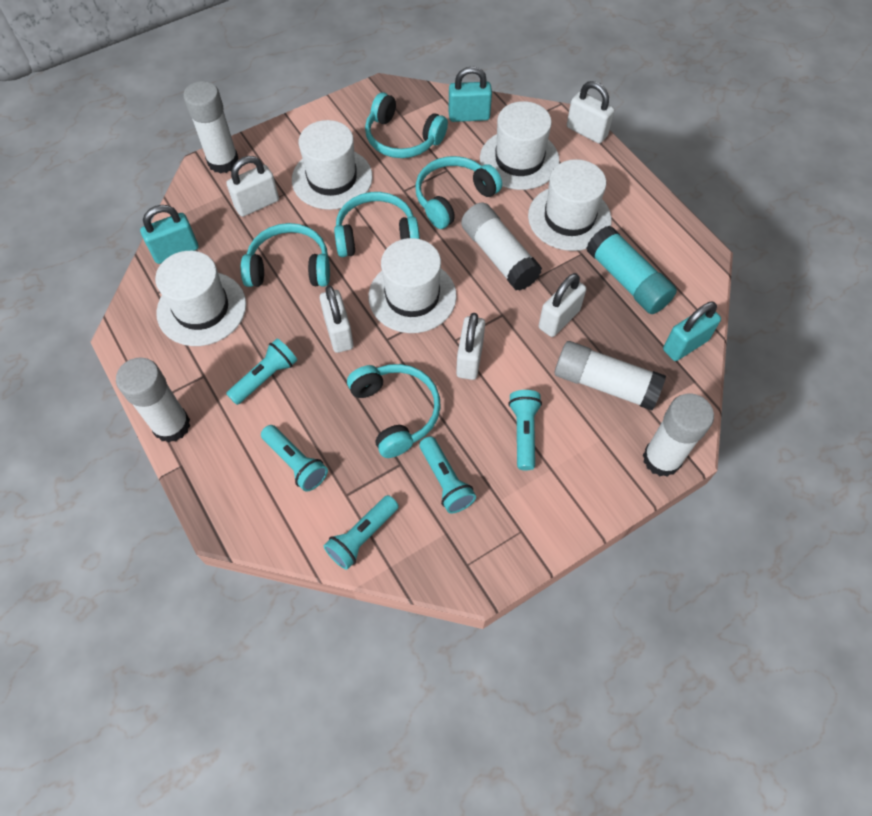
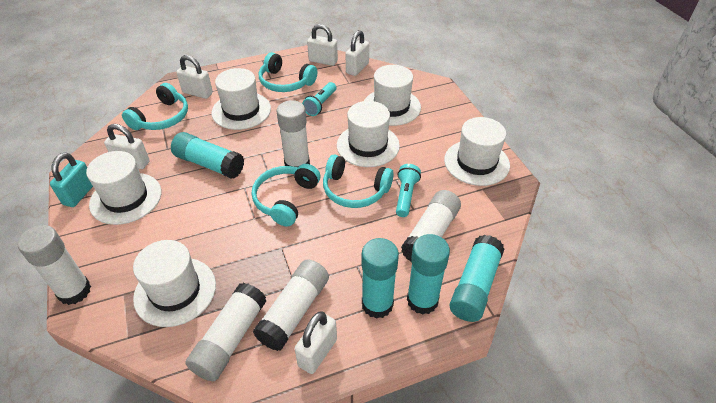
turquoise flashlight: [226,339,297,405] [261,425,328,492] [324,495,399,570] [419,436,476,513] [508,390,542,470] = 5 -> [302,82,336,116] [396,164,421,217] = 2
turquoise glue stick: [587,225,677,314] = 1 -> [171,132,244,179] [362,238,399,319] [407,234,450,315] [450,235,504,322] = 4
turquoise headphones: [241,223,330,287] [334,192,420,257] [347,364,441,458] [365,93,448,158] [415,156,502,229] = 5 -> [122,83,188,130] [252,164,321,227] [259,52,317,92] [323,154,394,208] = 4
turquoise padlock: [140,205,199,264] [448,66,492,122] [663,302,721,361] = 3 -> [50,153,93,207] = 1
white hat: [155,251,246,346] [292,120,373,210] [369,238,457,333] [480,101,560,190] [528,159,612,251] = 5 -> [86,151,161,225] [133,240,216,327] [212,68,271,130] [337,101,400,167] [364,65,421,126] [444,117,510,186] = 6

